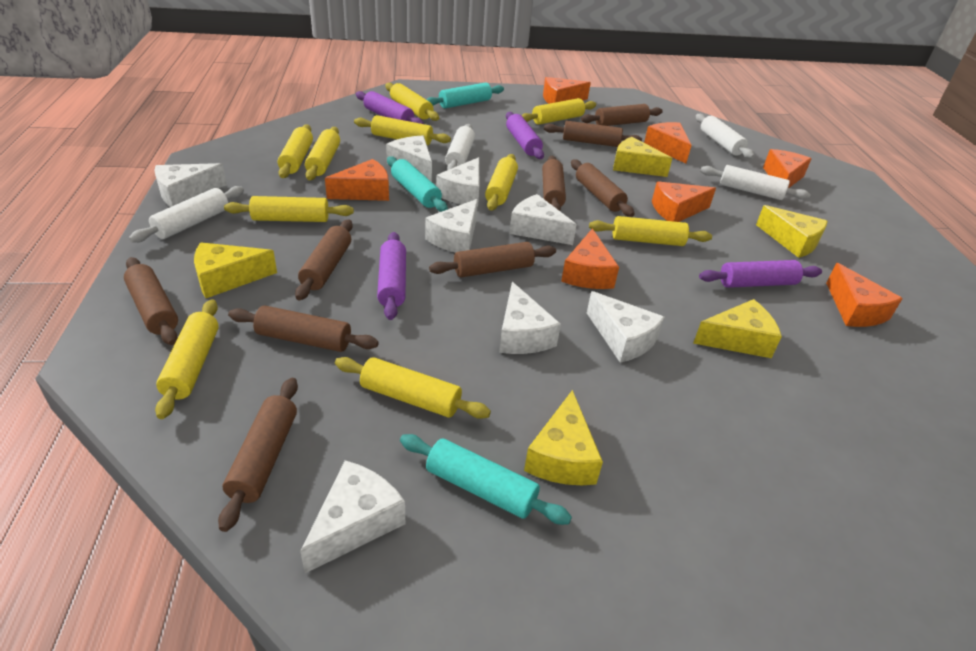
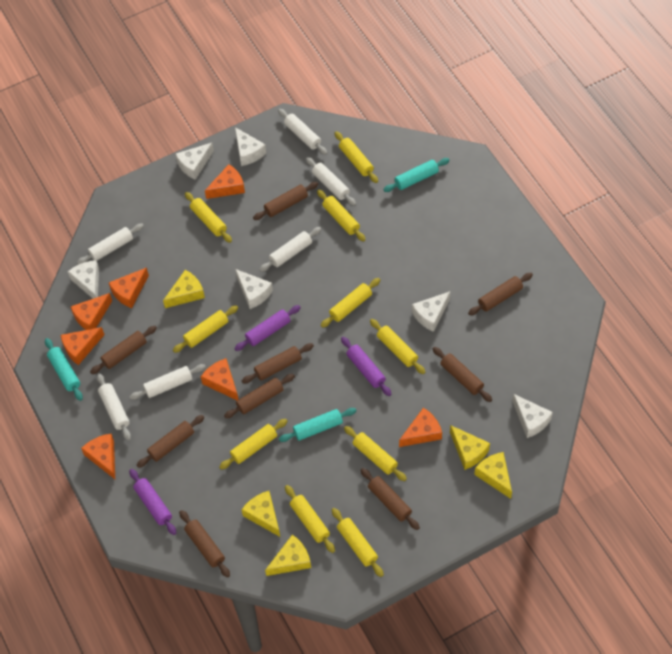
purple rolling pin: [356,91,424,124] [377,232,406,320] [506,112,544,159] [699,260,822,288] = 4 -> [129,469,176,535] [234,305,301,351] [341,337,392,396] = 3
white cheese: [155,163,227,207] [300,460,405,573] [386,136,432,182] [425,199,478,253] [436,157,479,207] [499,282,561,354] [509,194,577,245] [587,291,665,363] = 8 -> [68,260,99,299] [175,143,214,180] [235,127,266,166] [235,269,273,309] [412,291,450,332] [512,394,553,438] = 6
white rolling pin: [129,186,244,243] [445,124,475,170] [696,114,755,159] [700,165,811,200] = 4 -> [77,223,144,265] [97,373,131,440] [130,364,206,400] [259,227,321,272] [278,109,327,155] [306,157,356,206] = 6

